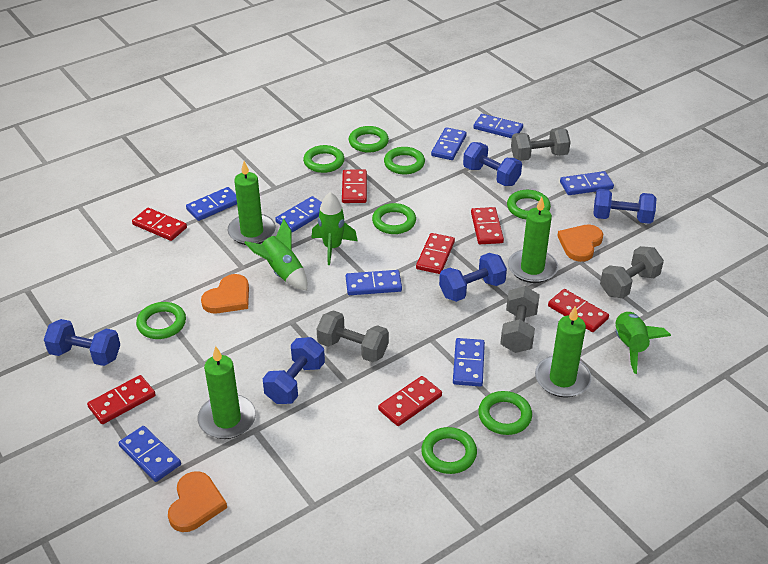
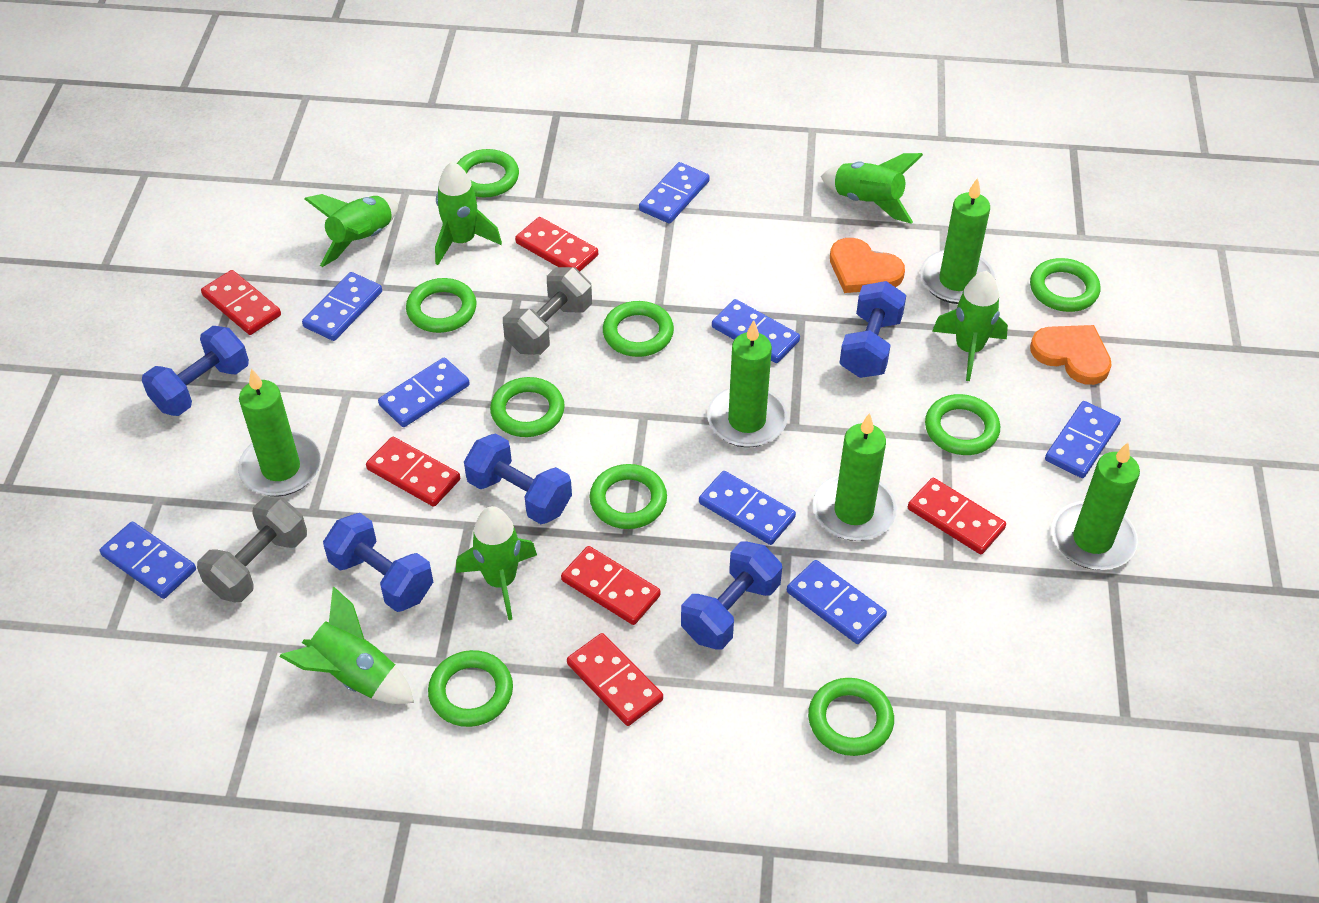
green candle: [198,346,256,439] [228,161,276,245] [508,197,558,283] [535,306,591,397] = 4 -> [238,369,321,497] [707,320,788,448] [813,413,897,541] [920,178,995,304] [1052,442,1140,570] = 5
green ring: [136,302,186,339] [303,145,344,173] [349,126,389,153] [372,203,416,234] [384,147,425,174] [421,427,477,474] [478,391,532,435] [507,190,551,219] = 8 -> [406,278,476,333] [428,650,513,727] [457,149,519,198] [490,377,565,437] [589,464,667,529] [603,301,674,357] [808,678,894,756] [925,394,1000,455] [1030,258,1100,312] = 9
green rocket: [244,219,307,290] [311,192,358,265] [616,311,671,374] = 3 -> [279,587,414,704] [305,194,398,267] [435,162,502,265] [456,506,537,620] [821,153,923,224] [932,271,1008,381] = 6
grey dumbbell: [317,310,389,362] [500,286,540,353] [511,128,571,161] [600,246,664,298] = 4 -> [197,496,307,602] [503,267,592,355] = 2
orange heart: [168,471,227,532] [201,274,249,313] [557,225,603,262] = 3 -> [830,238,905,293] [1030,325,1112,385] = 2
red domino: [87,375,156,424] [132,208,187,241] [342,170,367,203] [378,376,442,426] [416,233,455,274] [471,207,504,244] [548,289,609,332] = 7 -> [201,270,281,335] [366,437,460,507] [515,217,598,271] [561,546,661,625] [567,633,663,726] [908,478,1006,554] = 6

